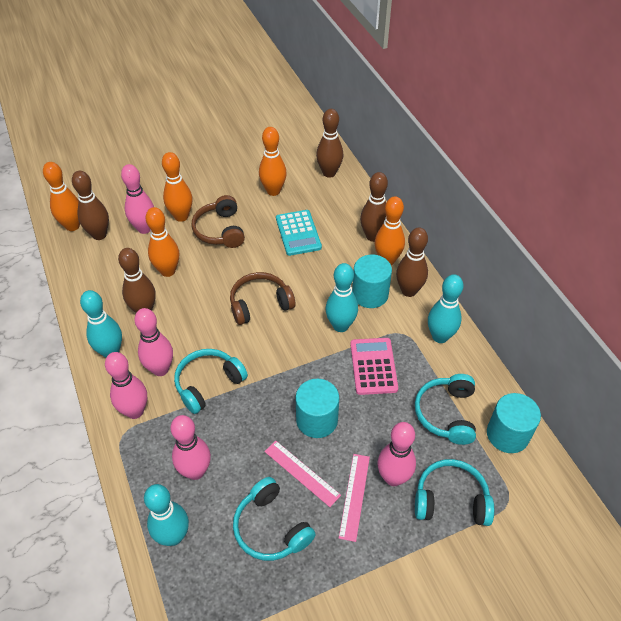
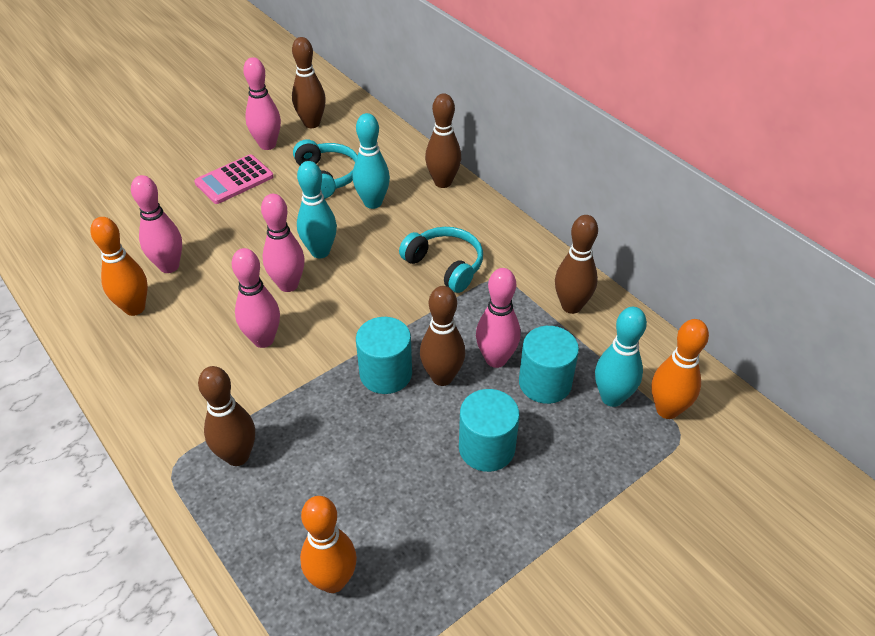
brown headphones: [192,195,245,248] [230,272,295,325] = 2 -> none = 0
orange bowling pin: [43,162,80,231] [146,207,179,277] [162,152,193,222] [259,127,287,196] [375,196,405,265] = 5 -> [90,217,148,316] [300,496,357,593] [651,319,709,419] = 3
pink ruler: [264,441,341,507] [339,454,370,542] = 2 -> none = 0
turquoise bowling pin: [80,290,122,358] [144,484,189,546] [326,263,358,332] [428,274,463,343] = 4 -> [297,161,337,258] [353,113,390,209] [595,307,647,407] = 3
turquoise calculator: [276,210,322,256] = 1 -> none = 0
turquoise headphones: [174,349,248,414] [233,477,316,561] [415,374,476,445] [415,459,494,526] = 4 -> [293,139,358,199] [399,227,483,293] = 2

